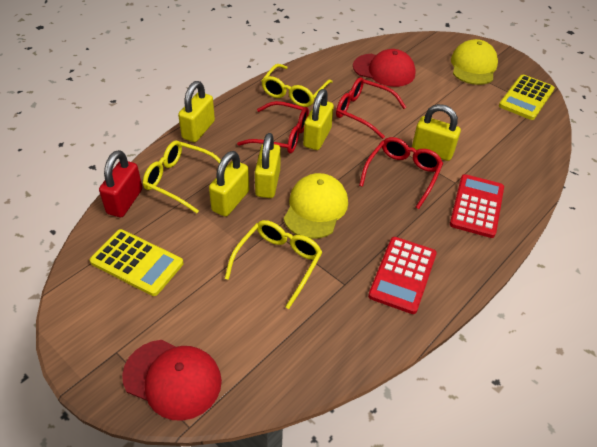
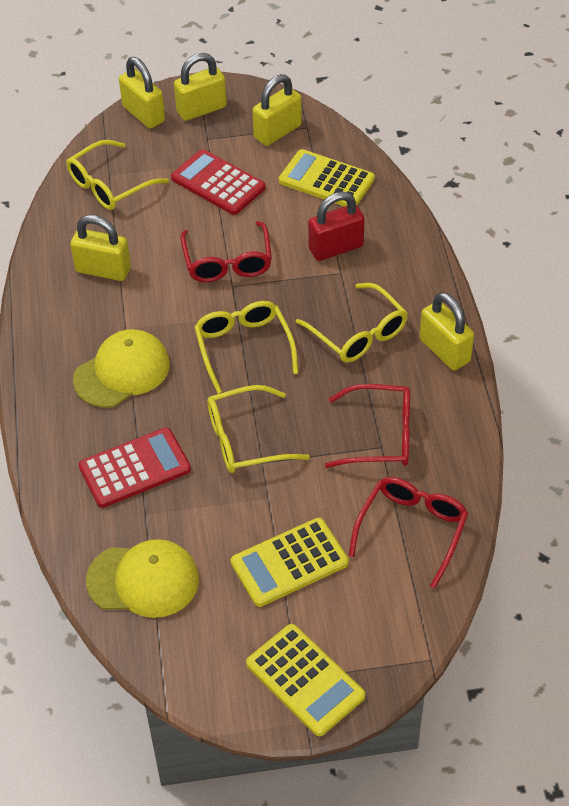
red cap: [122,340,222,421] [353,49,416,87] = 2 -> none = 0
yellow calculator: [90,229,183,296] [499,75,555,120] = 2 -> [231,518,349,607] [246,624,365,736] [279,149,375,207] = 3
yellow glasses: [143,141,221,213] [225,220,322,309] [261,64,333,107] = 3 -> [66,140,169,210] [194,301,298,394] [207,385,310,473] [296,283,408,363] = 4

